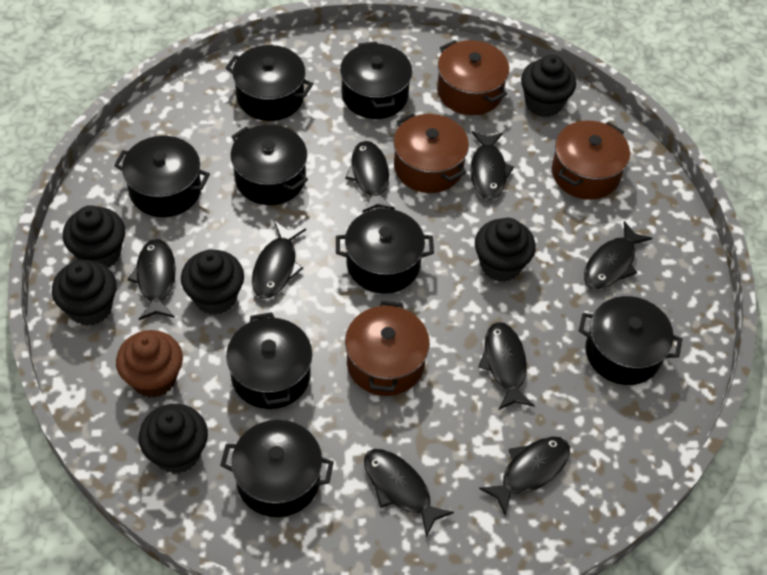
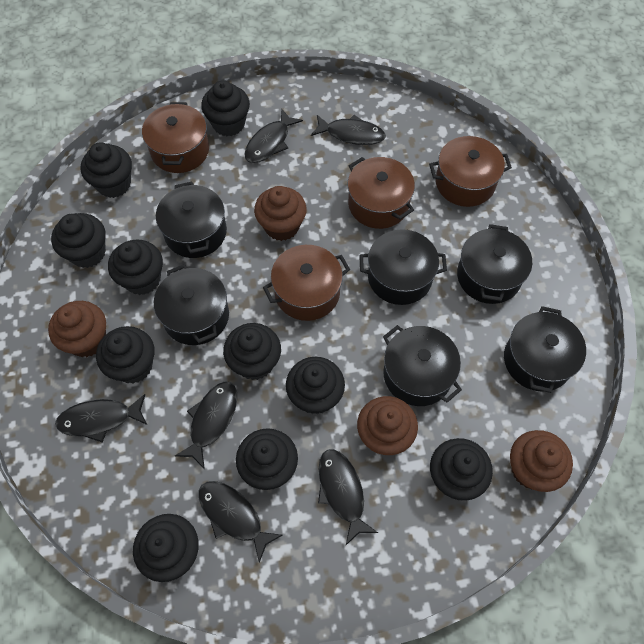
black cupcake: [52,260,117,326] [63,205,125,267] [138,404,208,474] [181,249,244,315] [475,218,536,282] [521,55,576,117] = 6 -> [51,213,106,268] [81,142,132,198] [96,326,155,383] [108,240,163,295] [133,514,199,582] [201,80,250,136] [223,323,281,380] [236,428,298,490] [286,357,345,414] [430,438,493,501] = 10
black fish: [127,239,176,320] [252,221,306,299] [345,141,395,213] [364,449,454,537] [470,131,514,200] [478,322,535,410] [479,436,570,516] [584,221,652,289] = 8 -> [55,394,147,442] [175,381,237,469] [199,481,283,563] [244,108,303,163] [311,115,386,145] [318,449,378,545] = 6
black pot: [114,136,210,217] [220,420,334,517] [226,45,313,121] [226,312,312,409] [231,125,308,205] [336,209,434,294] [340,41,412,119] [579,296,682,385] = 8 -> [154,264,229,345] [156,181,227,258] [359,229,447,305] [383,325,462,406] [457,224,532,304] [504,306,586,393] = 6
brown cupcake: [116,330,183,398] = 1 -> [48,301,106,357] [254,186,307,241] [357,396,418,455] [510,430,573,492] = 4

